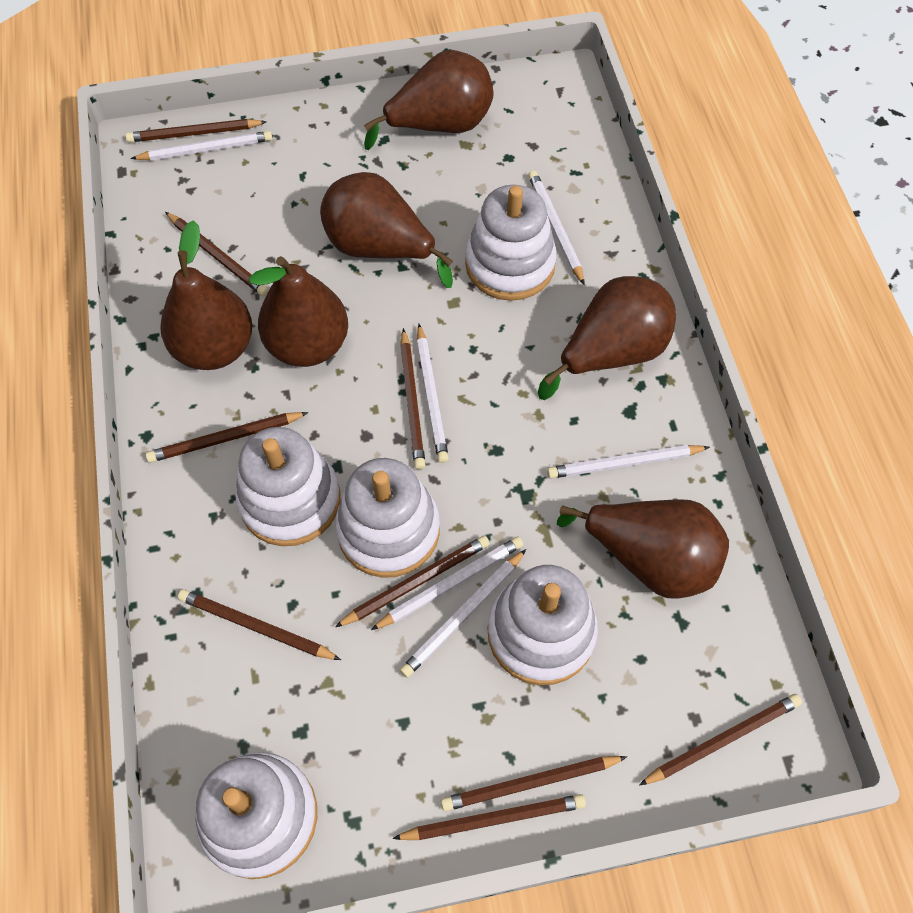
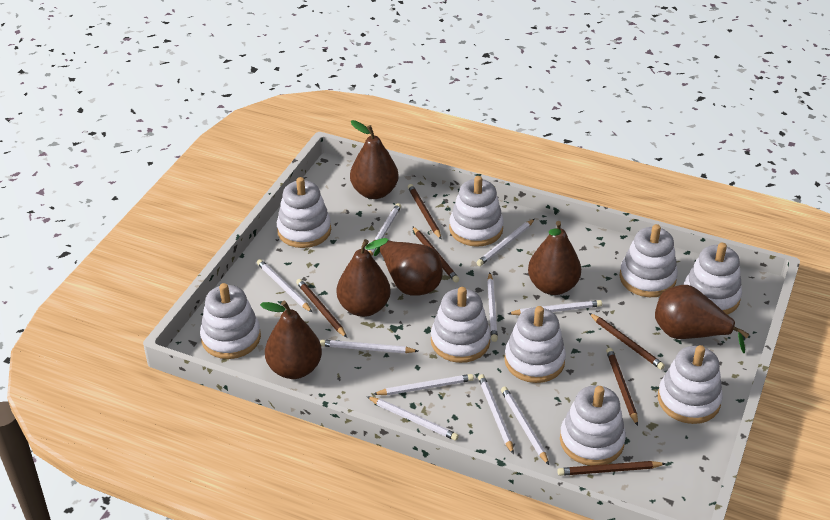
brown pencil: [125,119,267,142] [146,412,308,463] [165,212,269,296] [178,589,341,660] [335,535,490,627] [393,794,586,840] [400,328,425,469] [441,756,627,811] [639,694,802,785] = 9 -> [296,279,347,338] [408,184,441,239] [412,226,459,283] [557,461,666,476] [589,313,665,370] [606,348,638,426] = 6
white pencil: [131,131,272,160] [371,536,523,630] [400,549,526,678] [417,324,449,463] [528,171,585,285] [547,445,710,479] = 6 -> [257,259,312,312] [320,340,418,353] [366,396,459,441] [368,203,401,256] [374,374,474,395] [476,219,535,266] [478,374,514,455] [487,272,498,342] [501,387,549,465] [508,300,602,315] = 10
white stacking toy: [195,752,317,879] [235,427,340,546] [335,458,440,578] [465,185,557,301] [487,565,598,685] = 5 -> [200,283,261,359] [277,177,331,248] [431,287,491,363] [449,176,504,247] [504,306,566,383] [560,385,626,466] [619,224,678,297] [658,345,723,424] [684,243,742,315] = 9

